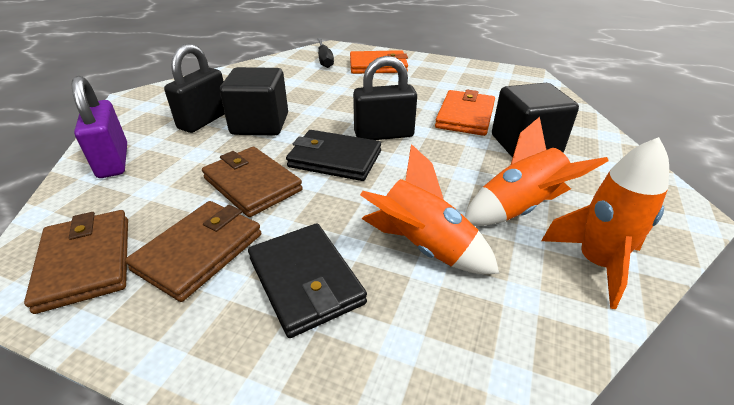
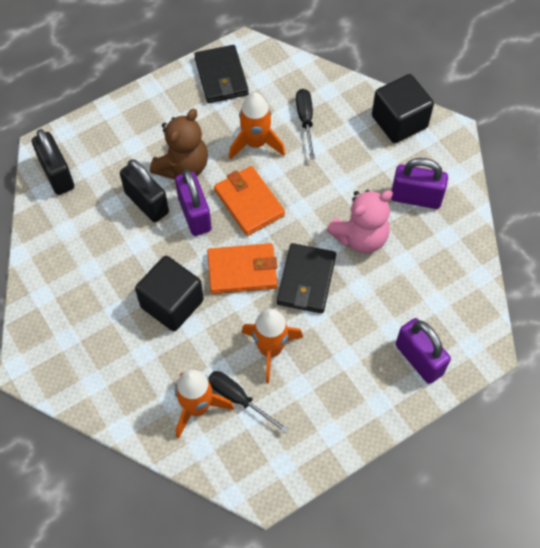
black screwdriver: [317,38,334,68] = 1 -> [208,371,288,433] [296,89,315,159] = 2
brown teddy bear: none = 0 -> [150,109,208,180] = 1
brown wallet: [24,210,128,314] [125,201,261,302] [202,147,303,217] = 3 -> none = 0
pink teddy bear: none = 0 -> [327,190,393,253] = 1
purple padlock: [71,76,127,178] = 1 -> [175,169,212,236] [391,158,448,209] [396,318,451,384] = 3

